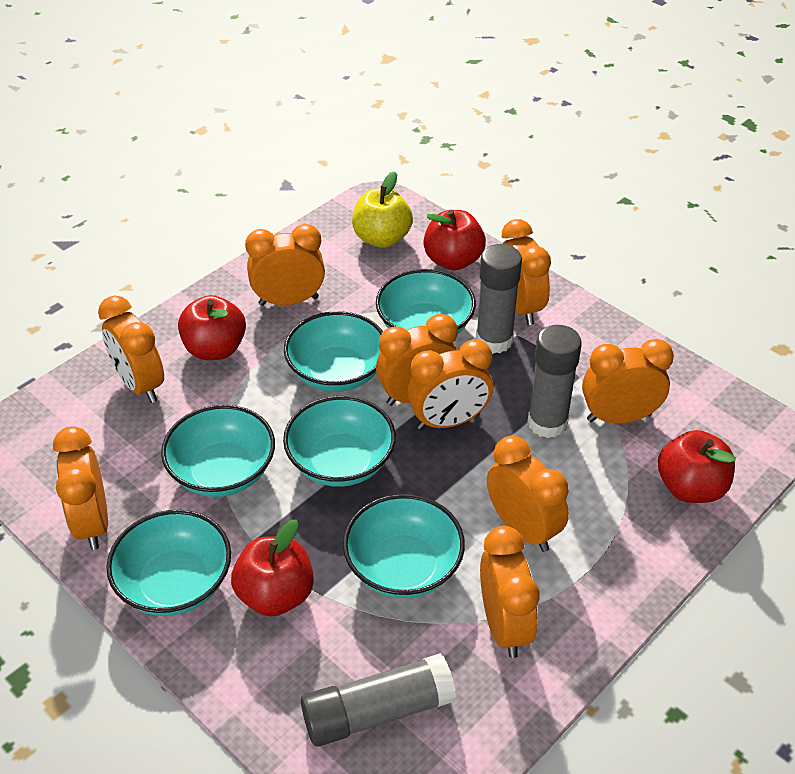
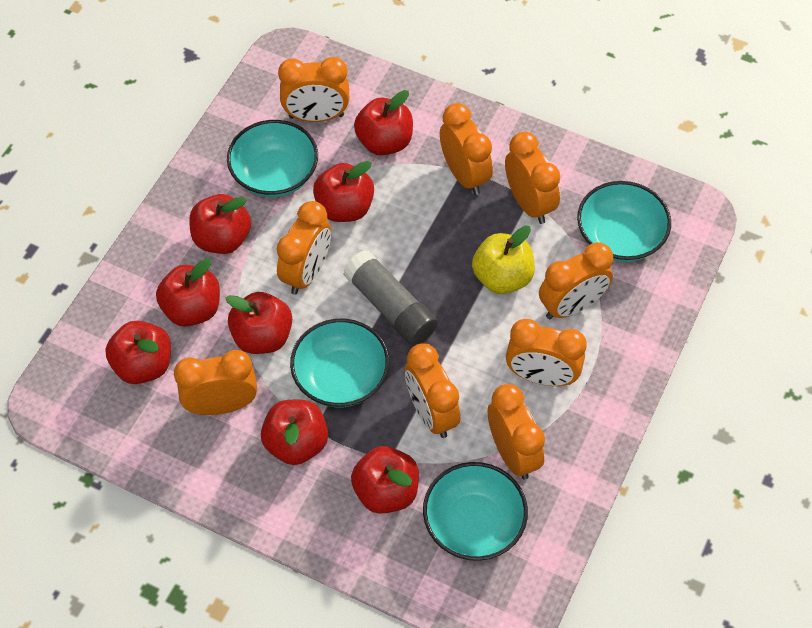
grey glue stick: [301,653,456,747] [476,244,522,353] [527,325,582,438] = 3 -> [343,250,438,346] = 1
red apple: [178,295,246,360] [231,520,314,617] [423,210,486,270] [658,430,736,503] = 4 -> [105,321,171,384] [156,258,220,327] [189,194,251,254] [226,292,292,354] [261,400,328,465] [313,161,374,222] [351,446,419,514] [354,90,413,156] = 8
turquoise bowl: [106,510,231,616] [161,405,275,497] [283,396,396,487] [284,311,383,392] [343,494,465,598] [376,269,476,334] = 6 -> [227,120,318,197] [290,319,389,407] [423,462,528,561] [577,181,671,262] = 4

